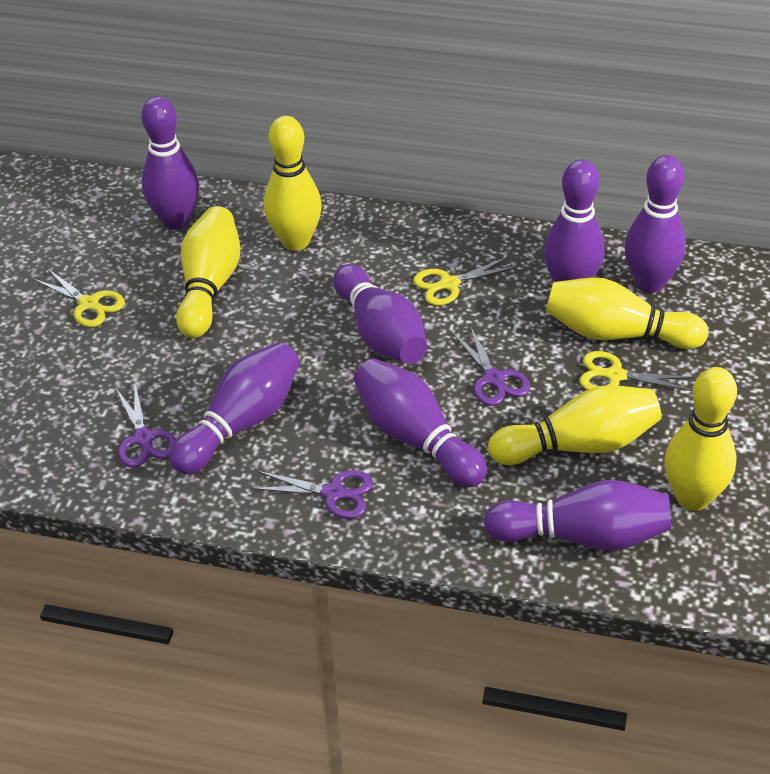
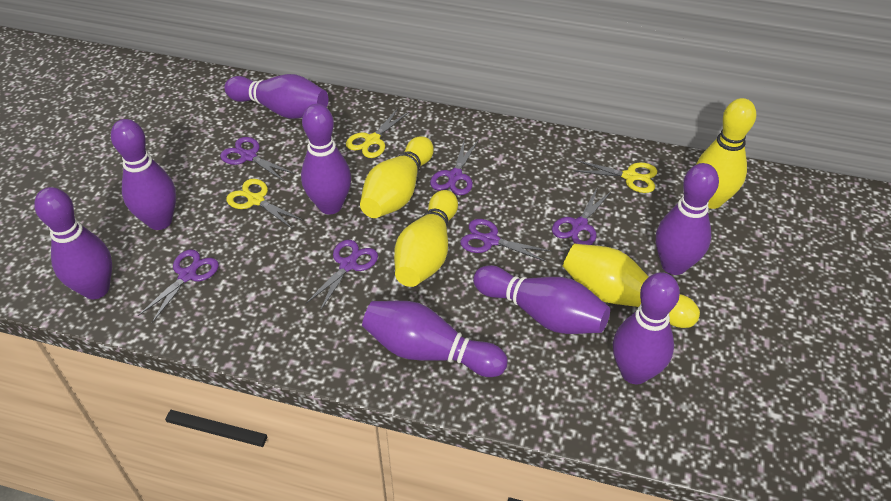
purple bowling pin: [141,96,199,230] [169,342,300,474] [333,264,427,364] [354,358,487,487] [483,480,671,551] [544,159,605,282] [624,155,686,293] = 7 -> [34,187,112,299] [111,119,176,230] [224,74,328,119] [301,104,351,214] [362,301,508,377] [473,265,610,334] [613,272,680,384] [656,163,719,275] = 8
purple scissors: [115,384,176,467] [251,470,373,519] [452,326,530,406] = 3 -> [138,250,219,323] [220,137,295,182] [305,240,378,311] [430,138,478,195] [460,219,551,262] [552,186,612,245] = 6
yellow bowling pin: [176,206,240,338] [264,116,322,251] [488,385,661,465] [546,277,708,349] [664,367,737,511] = 5 -> [360,136,434,218] [394,190,458,287] [562,244,700,328] [696,98,756,209] = 4

